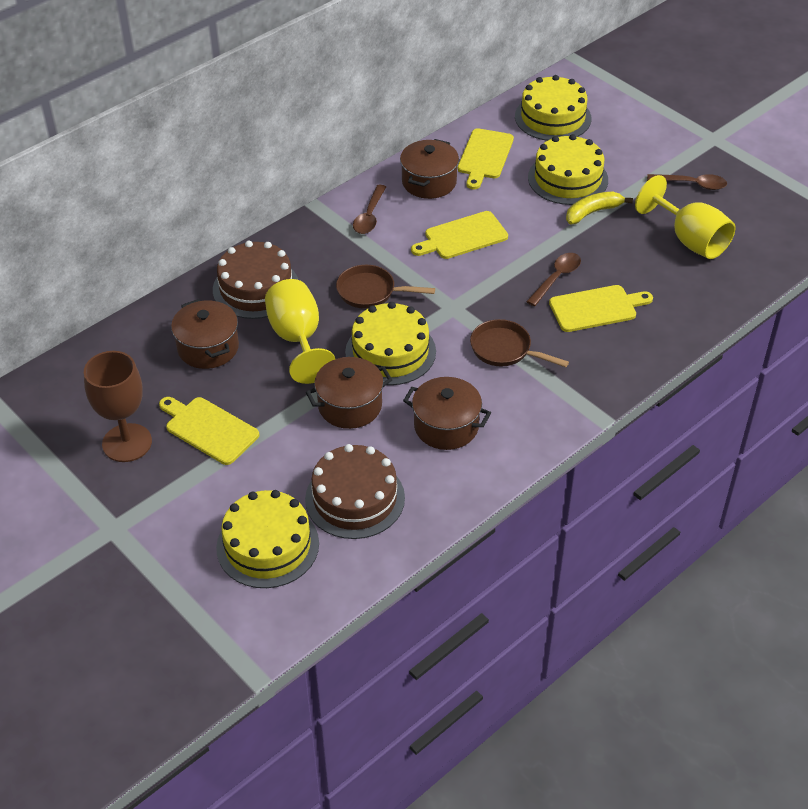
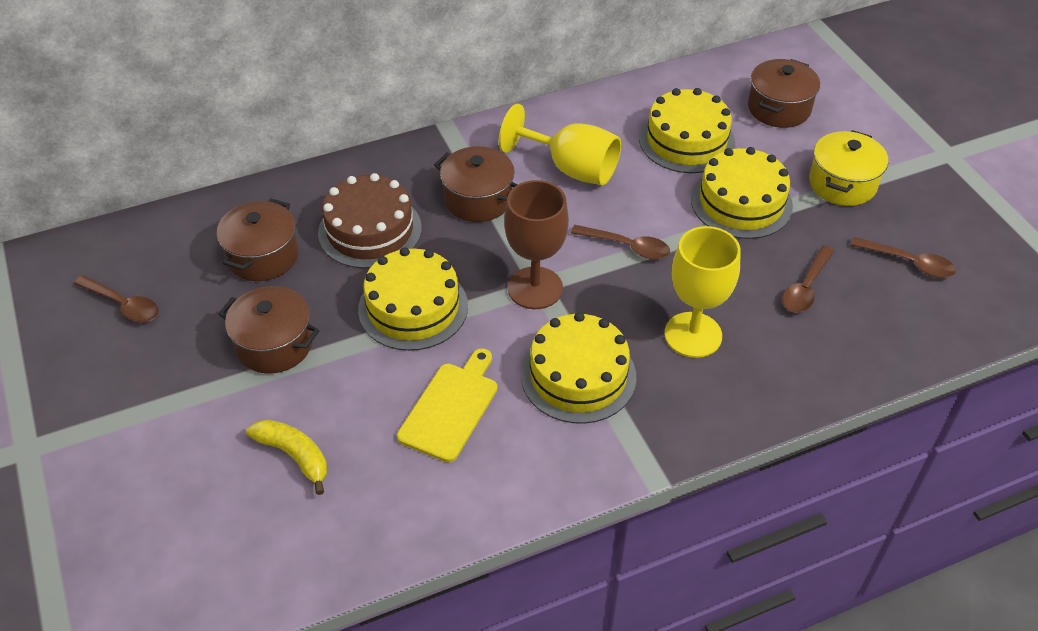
brown cake: [213,241,298,319] [305,444,405,539] = 2 -> [318,173,422,269] = 1
brown pan: [336,265,435,309] [470,319,569,367] = 2 -> none = 0
brown spoon: [353,185,386,234] [526,253,581,306] [647,174,727,190] = 3 -> [74,275,159,323] [571,225,670,260] [782,245,834,313] [851,237,956,278] = 4
yellow cutting board: [159,397,259,465] [411,211,508,259] [458,128,514,189] [549,285,653,332] = 4 -> [397,348,498,462] = 1
yellow pot: none = 0 -> [809,130,888,206] = 1

